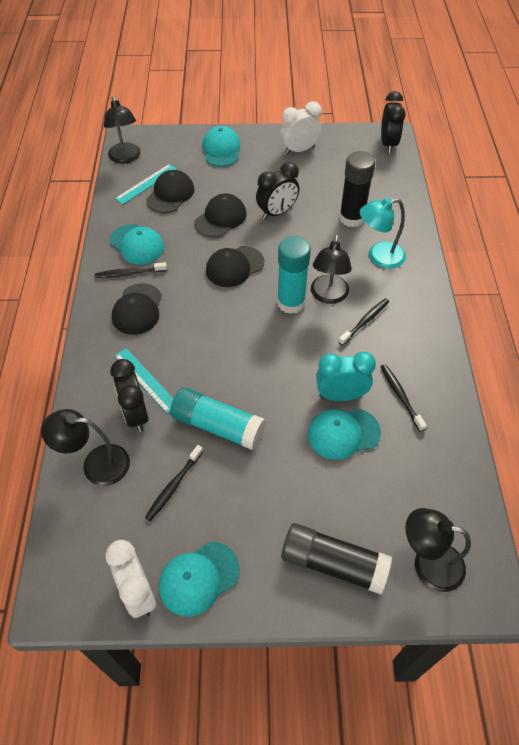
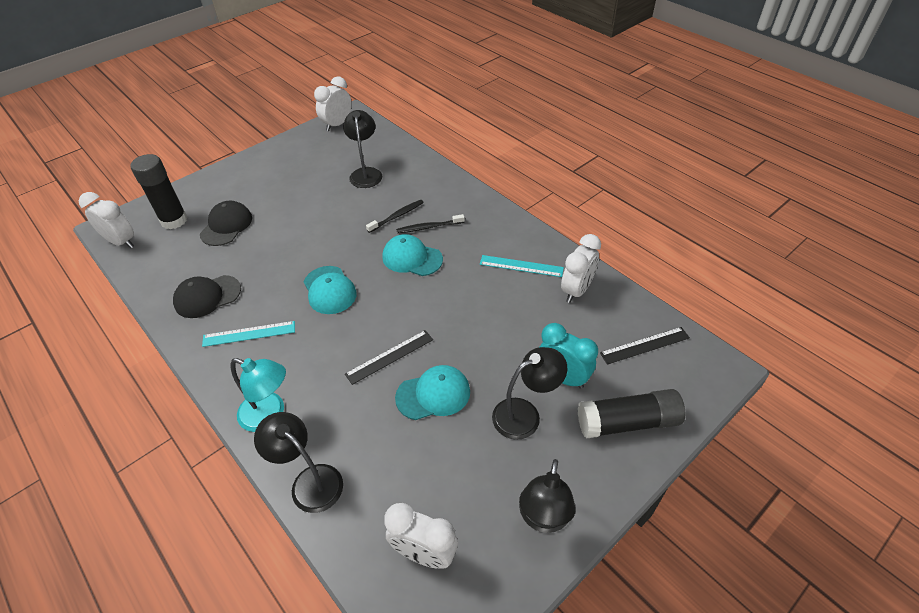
black cap: [112,284,162,335] [146,170,195,213] [194,194,247,238] [206,246,264,287] = 4 -> [173,275,241,318] [200,201,252,246] = 2
black clock: [110,359,149,432] [256,162,299,220] [381,91,405,153] = 3 -> none = 0
black ruler: none = 0 -> [345,330,433,385] [600,327,690,365] = 2
black toothbrush: [95,262,167,278] [145,445,203,521] [339,298,389,346] [380,364,427,432] = 4 -> [366,200,424,233] [396,214,465,233] = 2
turquoise cap: [109,224,164,264] [159,542,240,617] [202,126,241,167] [308,409,381,460] = 4 -> [304,266,357,314] [382,234,443,276] [395,365,470,420] = 3
turquoise glue stick: [170,387,266,450] [277,236,311,314] = 2 -> none = 0
white clock: [106,540,156,618] [280,102,322,154] = 2 -> [78,192,134,248] [314,76,352,131] [384,503,458,569] [561,234,601,303] = 4

